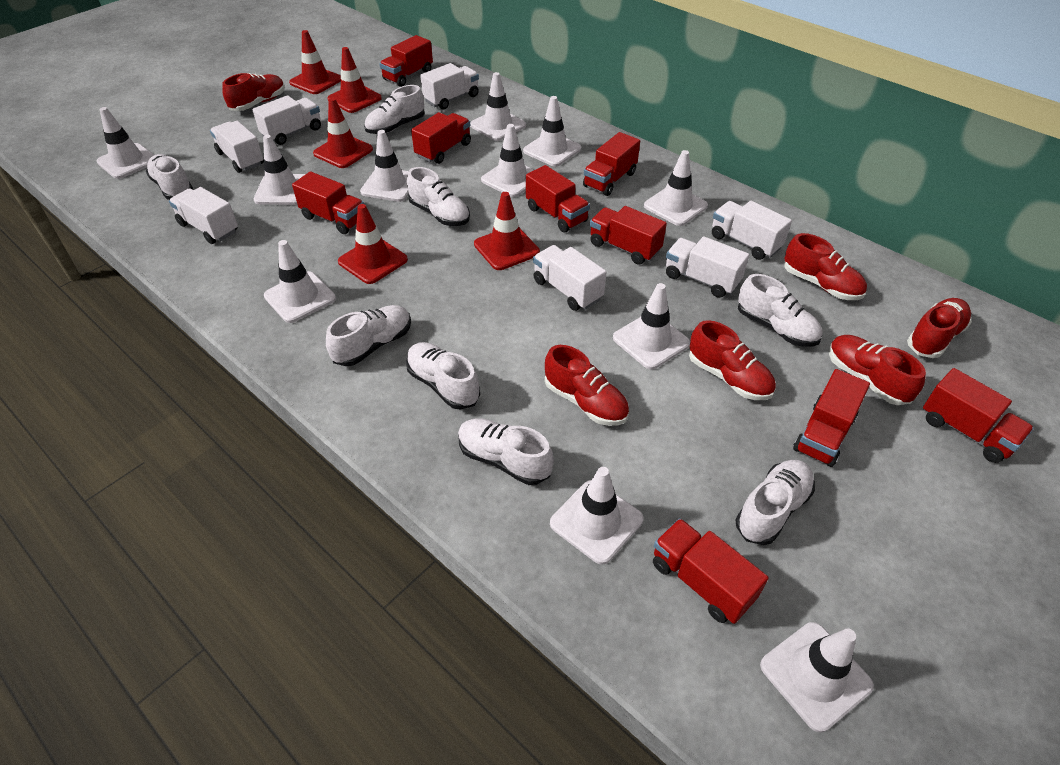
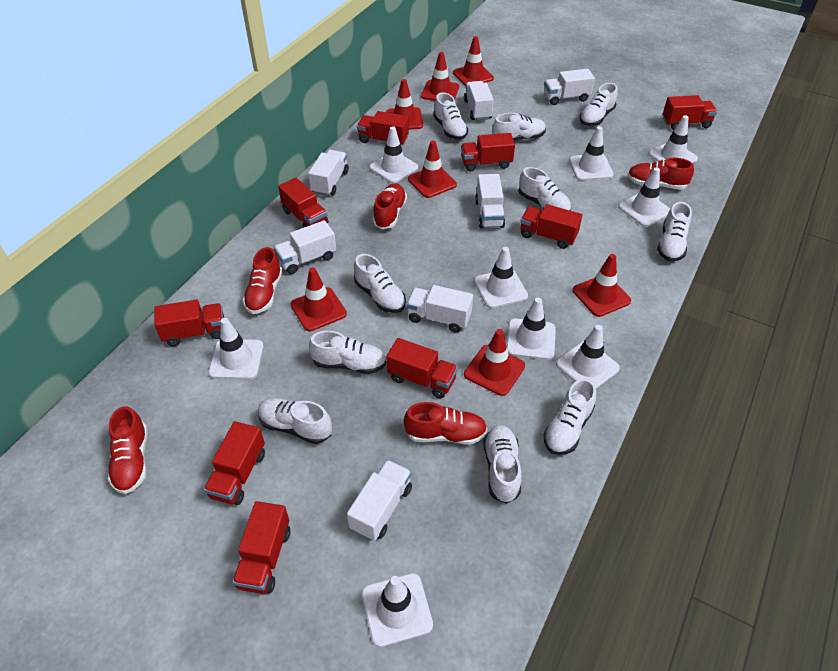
red shoe: [222,73,285,111] [545,345,629,426] [689,320,776,400] [784,233,867,300] [829,335,926,405] [907,298,972,358] = 6 -> [108,406,147,494] [243,247,282,314] [373,183,407,229] [404,402,487,445] [627,158,694,190] = 5
red traffic cone: [289,30,341,94] [313,98,373,168] [327,47,382,113] [338,204,408,284] [474,192,540,270] = 5 -> [291,267,347,331] [386,79,423,130] [408,141,457,198] [421,52,459,101] [453,36,494,86] [464,329,525,396] [573,254,631,317] = 7
white shoe: [146,154,193,200] [326,305,411,366] [364,85,425,134] [406,342,480,409] [407,167,470,226] [458,418,554,485] [736,460,815,545] [738,274,822,347] = 8 -> [258,398,332,444] [309,331,386,374] [354,254,406,313] [433,92,468,140] [483,425,522,504] [492,113,546,141] [519,167,571,211] [544,378,596,455] [579,83,618,126] [657,202,692,261] = 10
white traffic cone: [96,107,154,179] [254,135,305,205] [264,240,336,323] [360,130,409,202] [470,72,526,141] [481,124,534,197] [523,96,581,167] [550,467,643,565] [613,283,690,369] [644,150,708,226] [760,622,874,733] = 11 -> [208,318,264,379] [362,573,433,647] [369,126,418,183] [474,247,528,308] [507,298,556,360] [556,325,620,389] [569,126,614,181] [618,168,670,227] [648,115,698,163] = 9

